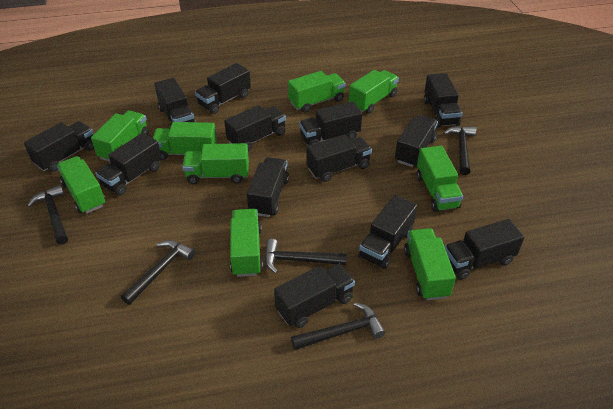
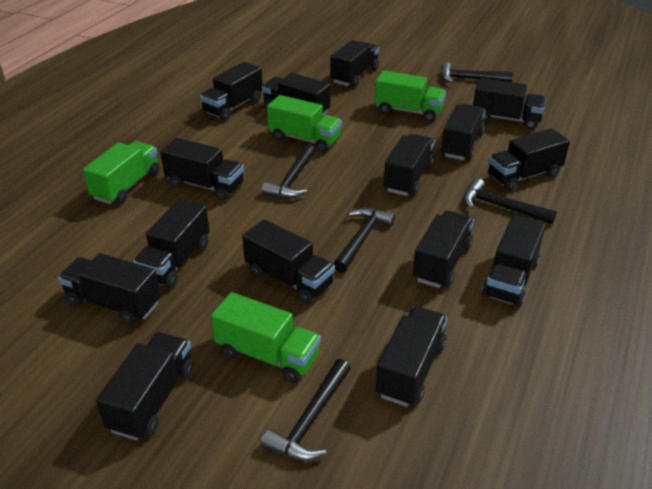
black truck: [24,121,94,172] [95,133,162,196] [154,78,196,128] [195,63,251,114] [224,105,286,151] [247,157,289,217] [274,264,355,328] [299,101,362,146] [306,134,372,182] [358,195,417,269] [395,115,438,167] [424,73,462,127] [444,219,524,280] = 13 -> [58,253,161,325] [96,332,194,440] [133,199,210,288] [160,138,244,201] [200,62,263,121] [242,219,335,304] [262,73,331,116] [330,40,379,87] [376,306,447,407] [384,134,435,196] [413,211,474,288] [441,104,485,160] [473,78,546,129] [482,215,546,307] [488,128,570,191] = 15
green truck: [57,156,106,214] [91,110,149,162] [153,122,217,160] [182,143,249,184] [230,209,263,277] [288,71,346,113] [349,70,399,114] [404,228,456,300] [417,146,463,212] = 9 -> [83,141,160,204] [211,292,321,383] [267,95,342,152] [374,70,446,122] = 4

